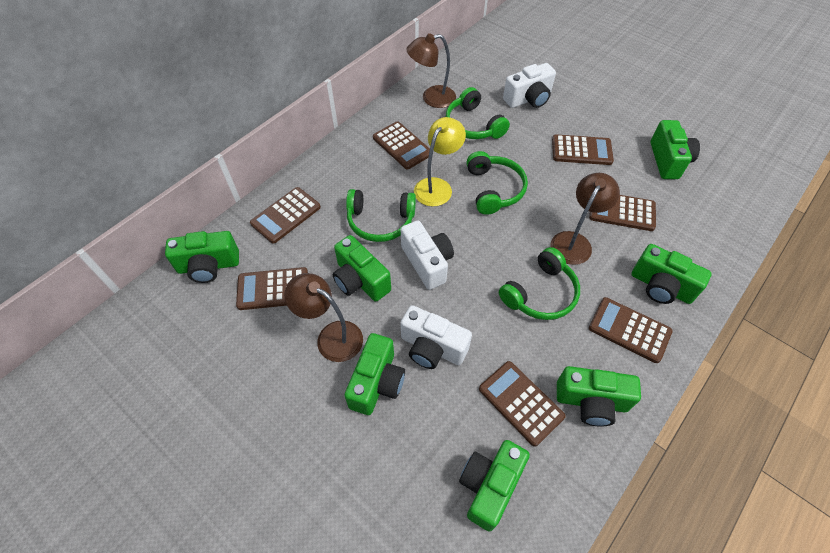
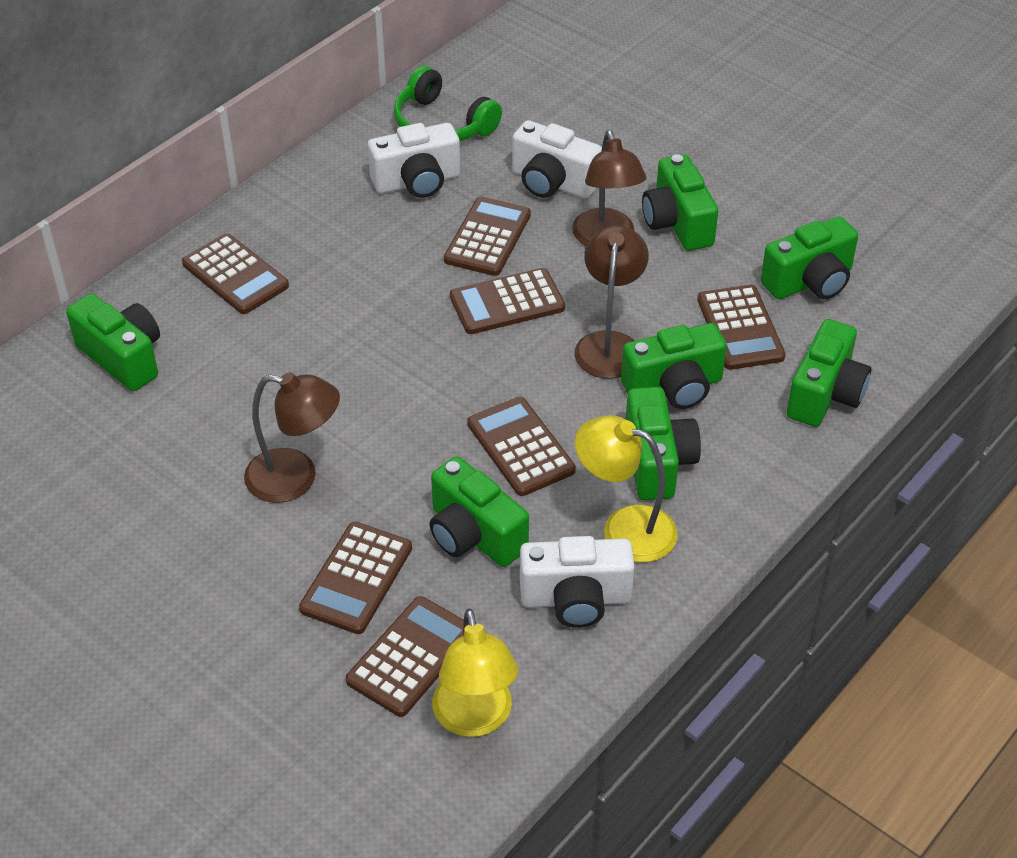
green headphones: [346,189,416,242] [446,87,510,139] [467,151,528,215] [499,247,580,320] = 4 -> [394,66,502,141] = 1
yellow lamp: [414,117,466,207] = 1 -> [432,608,519,737] [575,415,678,562] = 2

